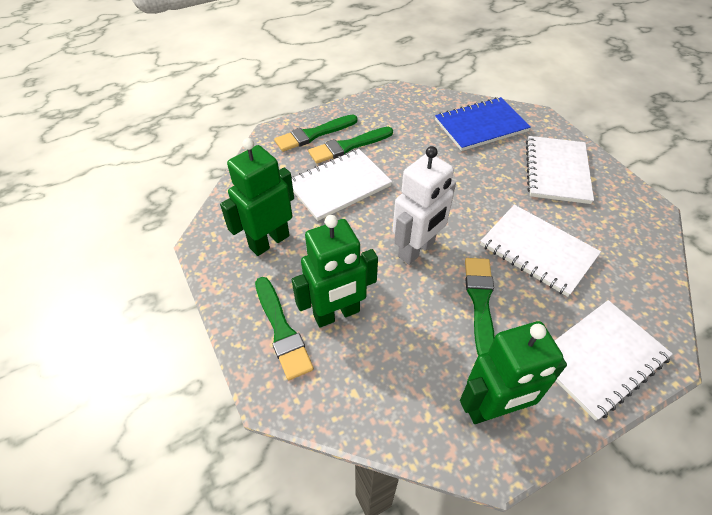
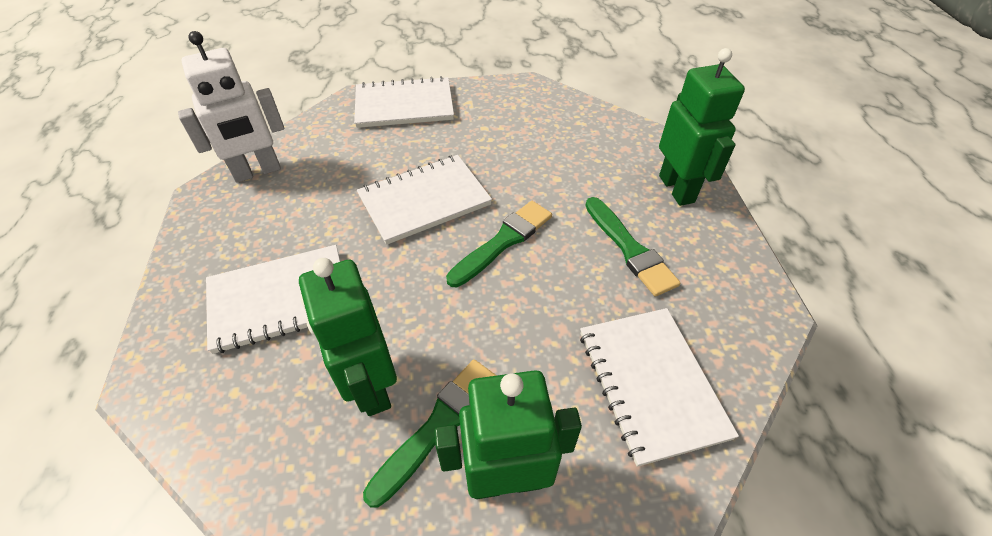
blue notebook: [435,97,531,151] = 1 -> none = 0
green brush: [255,277,314,380] [274,114,358,152] [308,127,393,164] [465,258,495,356] = 4 -> [363,359,497,508] [446,201,552,287] [585,197,680,296] = 3

